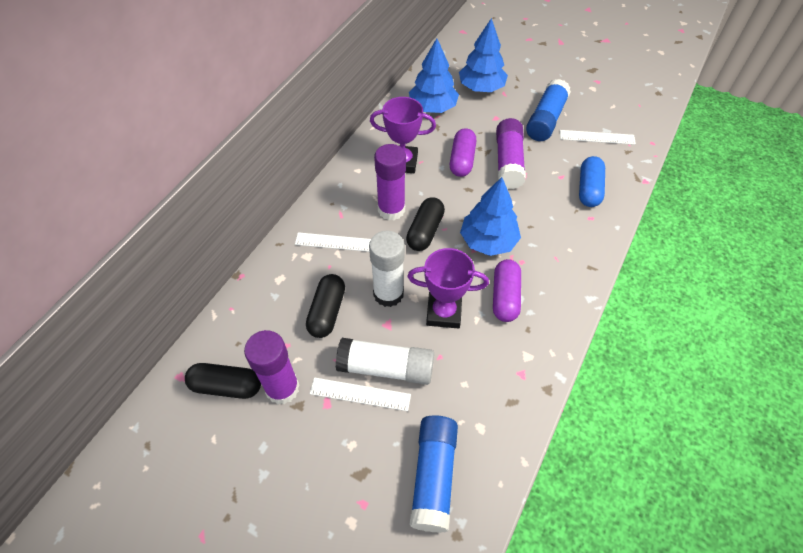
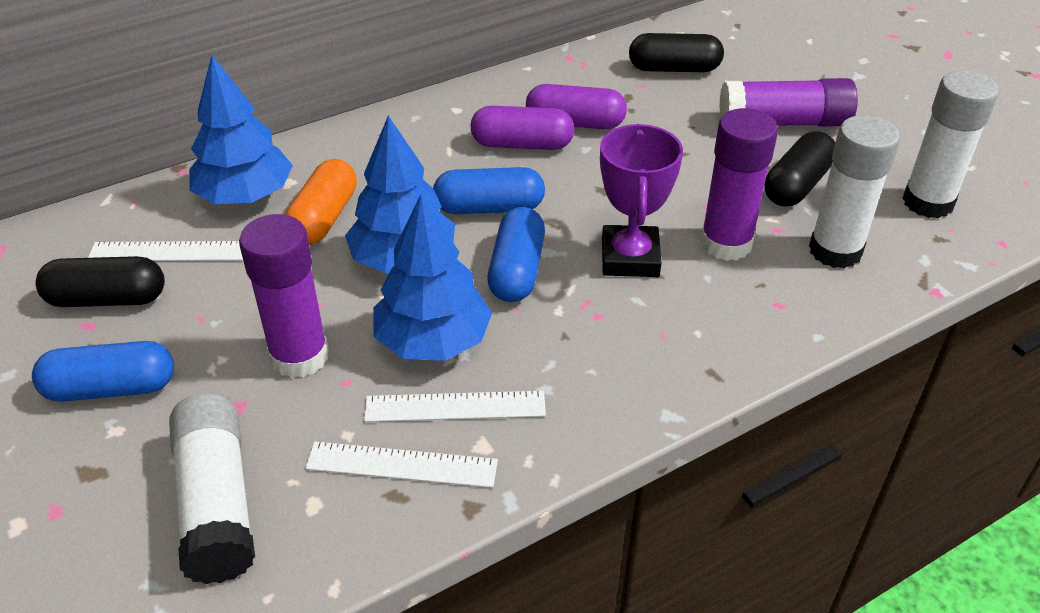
blue capsule: [579,156,605,207] = 1 -> [32,341,174,402] [433,167,545,214] [487,207,545,302] = 3
blue glue stick: [409,415,458,533] [526,79,571,141] = 2 -> none = 0
orange capsule: none = 0 -> [285,159,357,245] = 1
purple trophy: [370,97,436,173] [408,248,489,329] = 2 -> [600,124,683,277] = 1
white glue stick: [336,338,434,385] [369,231,405,307] = 2 -> [169,393,255,584] [809,115,900,269] [902,70,999,218] = 3

